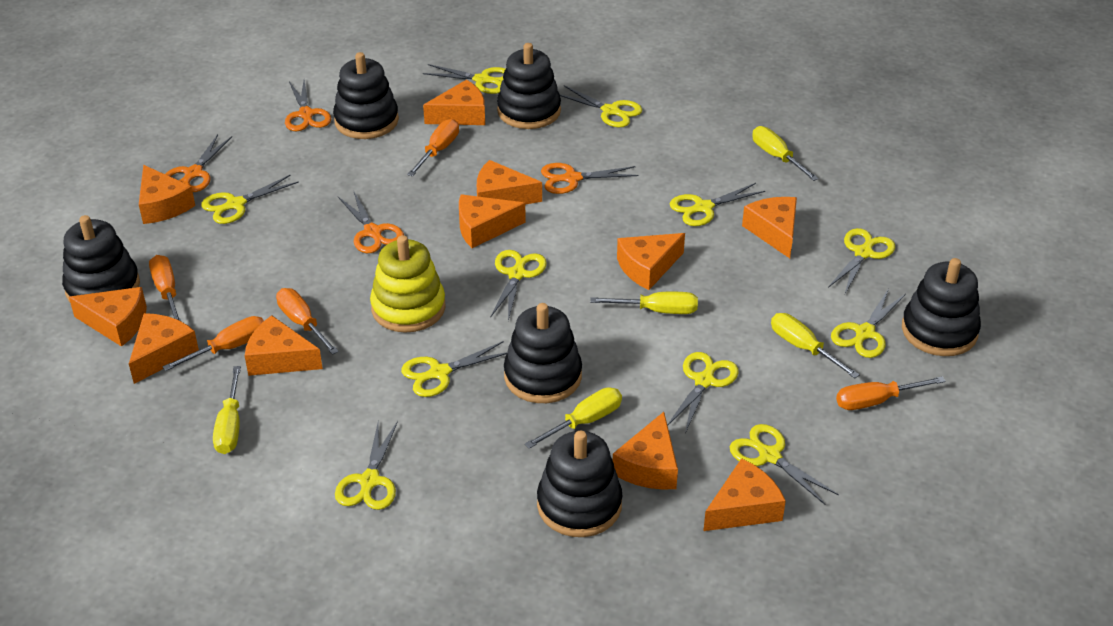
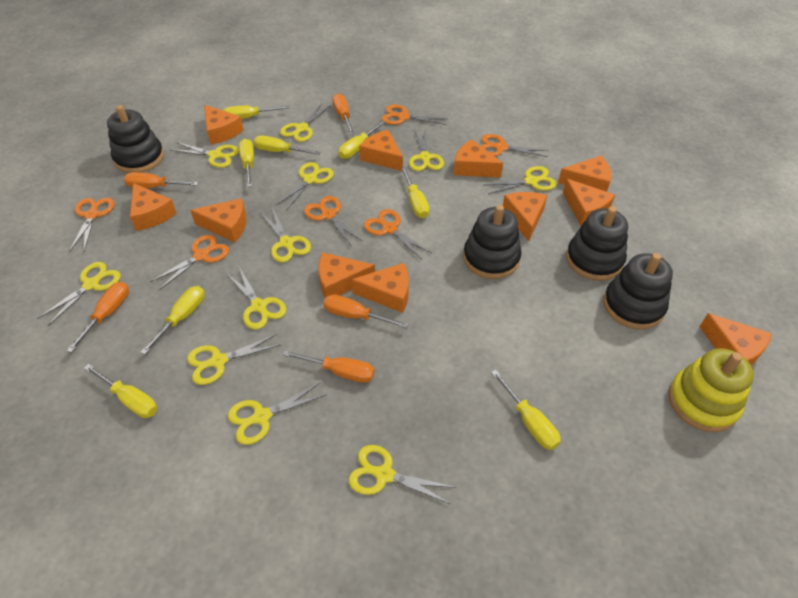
black stacking toy: [62,215,140,302] [333,52,399,139] [497,43,561,129] [504,303,582,403] [537,430,622,537] [902,258,981,356] = 6 -> [107,105,164,173] [463,205,522,279] [566,206,628,281] [603,253,673,329] = 4
orange scissors: [165,134,232,192] [285,80,331,131] [338,190,404,253] [541,163,639,194] = 4 -> [69,198,115,252] [150,235,229,290] [304,196,363,247] [364,209,431,259] [382,104,447,125] [481,134,549,157] = 6
yellow screwdriver: [213,366,241,454] [525,387,622,449] [590,292,698,314] [752,126,819,181] [771,313,860,378] = 5 -> [84,364,157,418] [140,286,205,355] [223,105,289,119] [239,139,254,187] [253,135,321,155] [338,121,386,159] [401,167,429,218] [491,370,561,450] = 8

